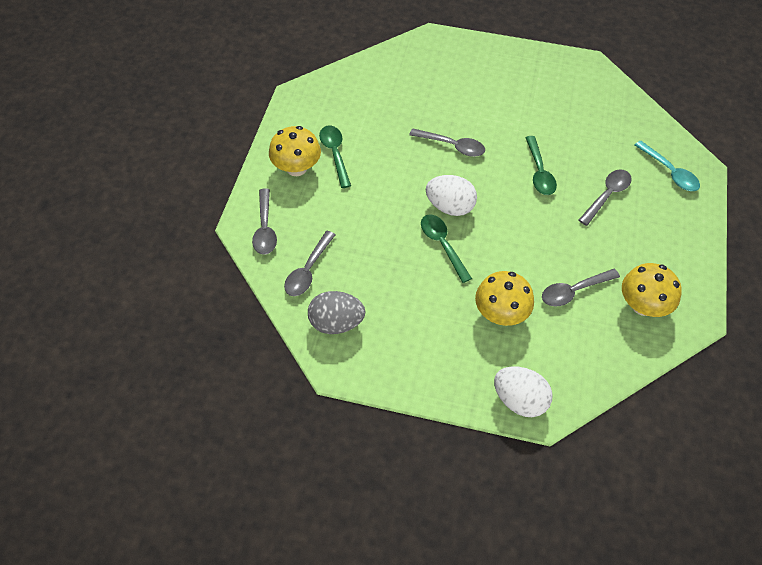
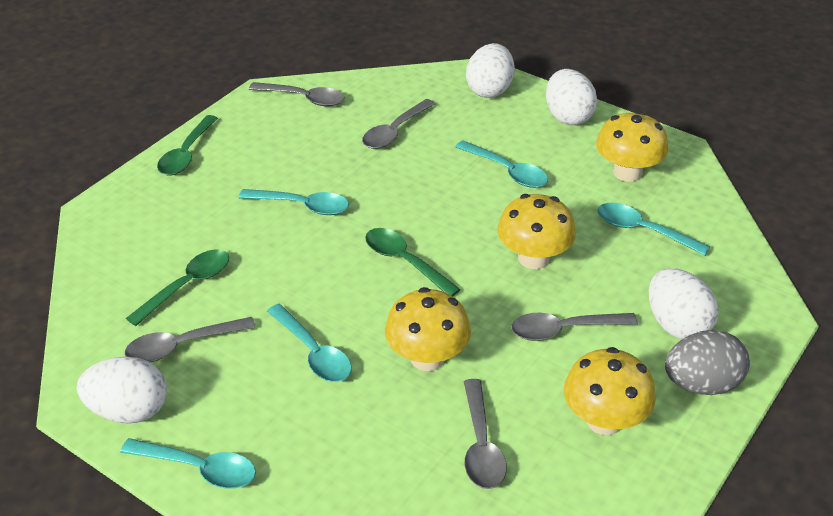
turquoise spoon: [635,141,700,191] = 1 -> [120,438,256,489] [239,189,349,215] [267,304,352,382] [455,140,548,188] [597,203,710,256] = 5
white egg: [426,175,477,216] [494,367,553,417] = 2 -> [77,356,167,423] [466,43,514,98] [546,69,597,125] [649,268,719,339] = 4
yellow mushroom: [269,126,321,176] [475,271,534,326] [622,263,682,317] = 3 -> [385,287,471,371] [497,194,576,269] [564,347,656,435] [596,111,668,182] = 4

